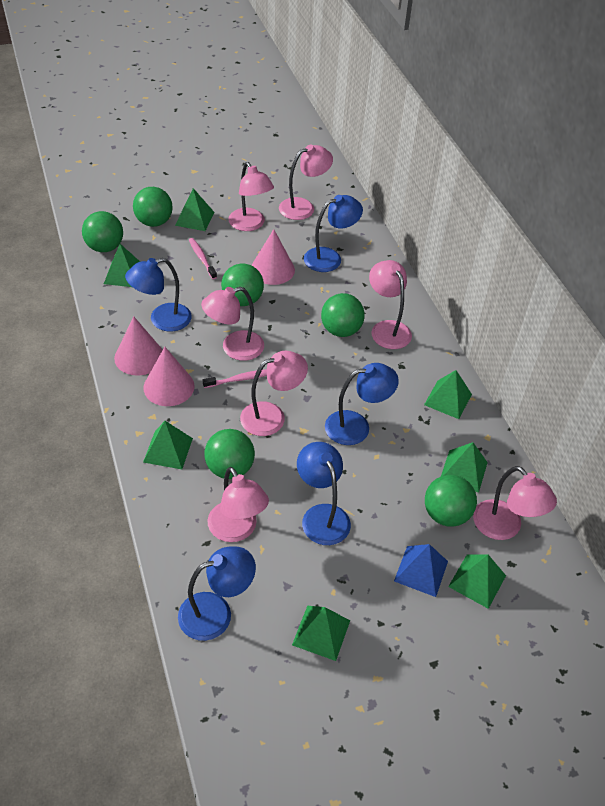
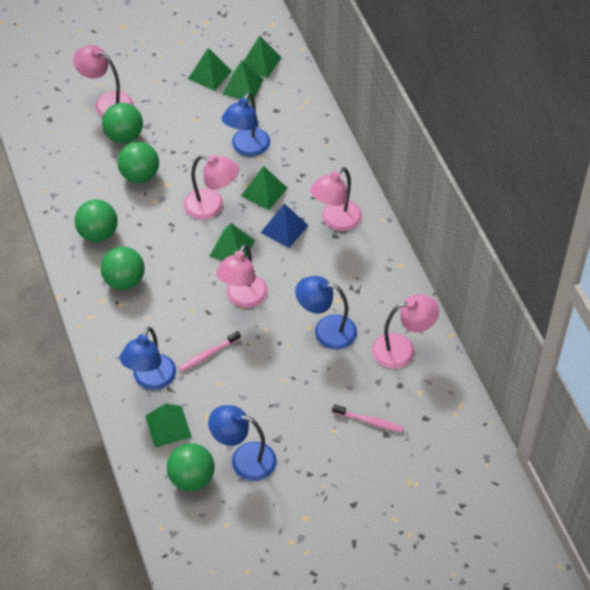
blue lamp: [125,258,192,332] [178,547,256,641] [297,442,351,545] [304,195,363,272] [325,363,399,445] = 5 -> [120,327,176,390] [208,405,277,481] [222,92,270,156] [295,276,357,350] = 4
green ball: [82,211,123,252] [133,187,173,227] [205,429,255,479] [221,264,264,306] [321,293,365,337] [425,475,477,527] = 6 -> [75,199,118,242] [101,247,145,290] [102,103,143,143] [117,142,159,183] [167,443,215,491] = 5
green pyramid: [104,244,140,287] [143,421,193,469] [175,188,214,231] [292,606,350,661] [424,370,472,419] [441,442,488,493] [448,554,506,609] = 7 -> [145,403,192,447] [188,48,232,91] [210,223,255,260] [222,61,263,102] [241,166,287,210] [244,36,282,78] = 6
pink cone: [114,317,162,376] [144,347,195,406] [251,229,295,285] = 3 -> none = 0
pink lamp: [201,287,264,361] [207,467,269,542] [228,162,274,231] [240,351,308,436] [279,144,333,220] [369,260,412,349] [473,466,557,540] = 7 -> [73,45,133,117] [184,155,239,219] [216,244,268,308] [310,167,362,231] [372,294,439,369] = 5

